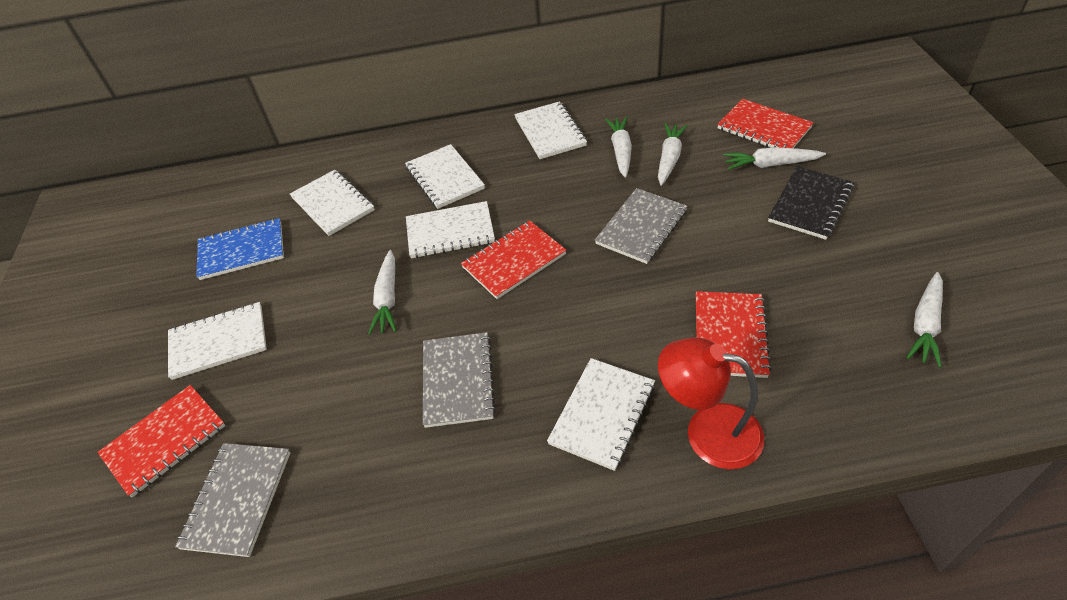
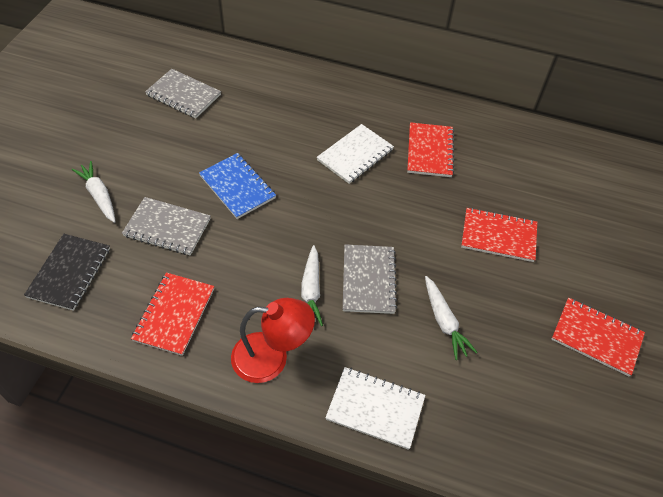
white carrot: [368,250,397,335] [605,116,632,178] [658,123,688,186] [723,147,826,170] [906,272,943,368] = 5 -> [72,161,116,223] [301,245,323,326] [425,276,478,360] = 3
white notebook: [168,302,267,380] [290,170,375,236] [405,144,485,209] [406,201,495,258] [514,101,587,159] [547,358,655,471] = 6 -> [317,124,394,184] [325,367,425,450] = 2

